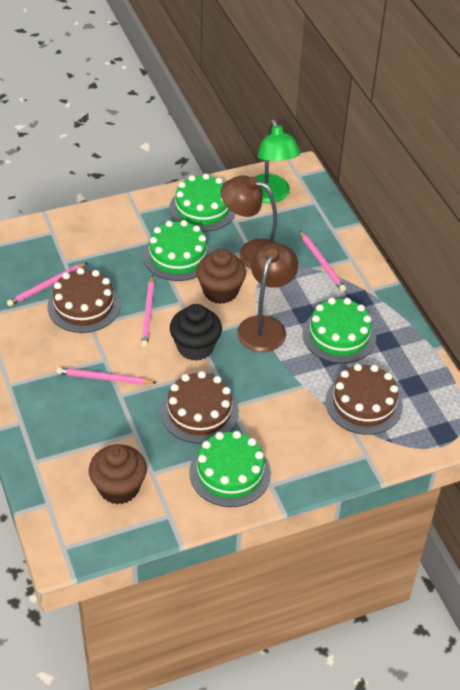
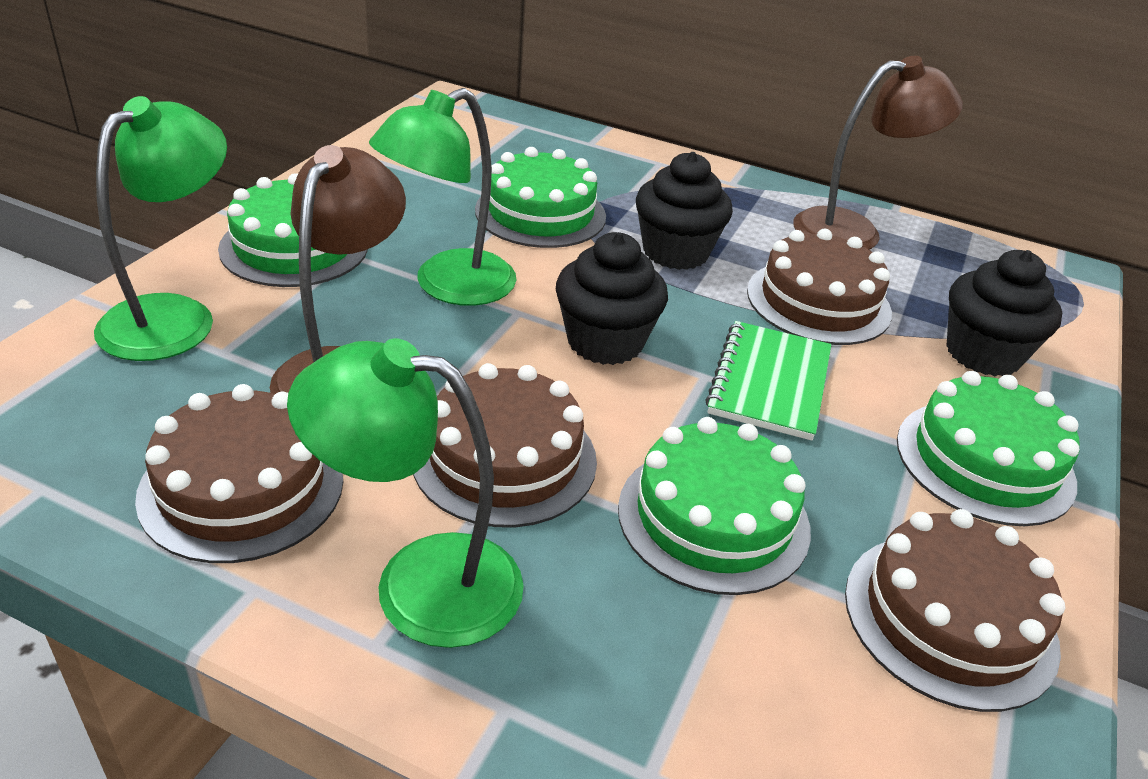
black cupcake: [170,304,222,361] = 1 -> [556,232,668,365] [636,152,733,270] [946,250,1062,376] = 3
brown cake: [48,268,120,333] [161,371,239,444] [325,364,403,435] = 3 -> [135,384,343,563] [413,363,597,528] [747,229,892,345] [845,509,1065,712] = 4
brown cupcake: [89,444,147,504] [196,248,246,304] = 2 -> none = 0
green lamp: [254,120,301,203] = 1 -> [94,96,227,361] [287,338,524,648] [369,88,517,306] = 3
green notebook: none = 0 -> [705,321,831,441] = 1
pink pencil: [7,263,87,306] [56,367,157,385] [141,275,154,347] [300,231,346,292] = 4 -> none = 0

